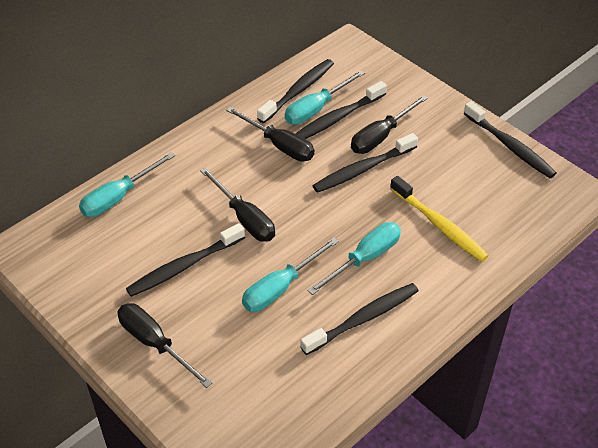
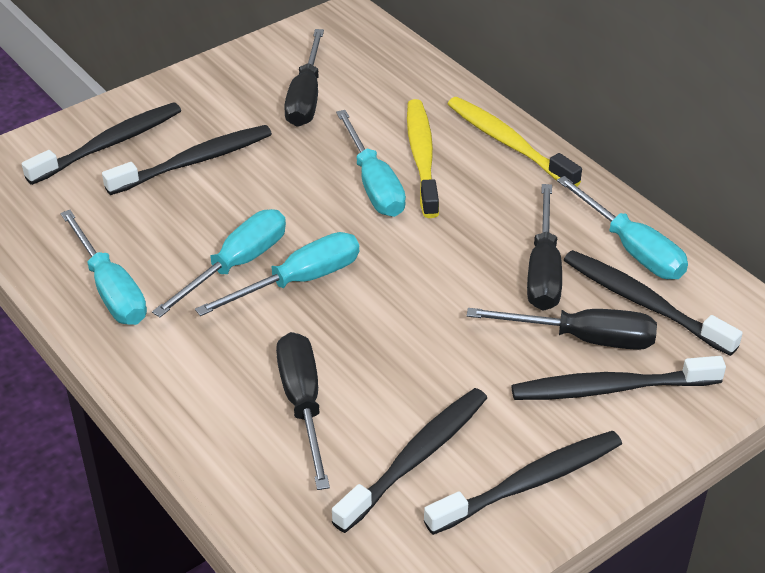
turquoise screwdriver: [79,152,175,217] [242,237,339,312] [285,70,365,125] [307,222,401,295] = 4 -> [60,210,147,325] [152,209,286,317] [195,232,359,316] [336,110,406,217] [557,176,688,279] = 5
yellow toothbrush: [390,176,489,262] = 1 -> [407,99,439,218] [448,97,582,186] = 2

